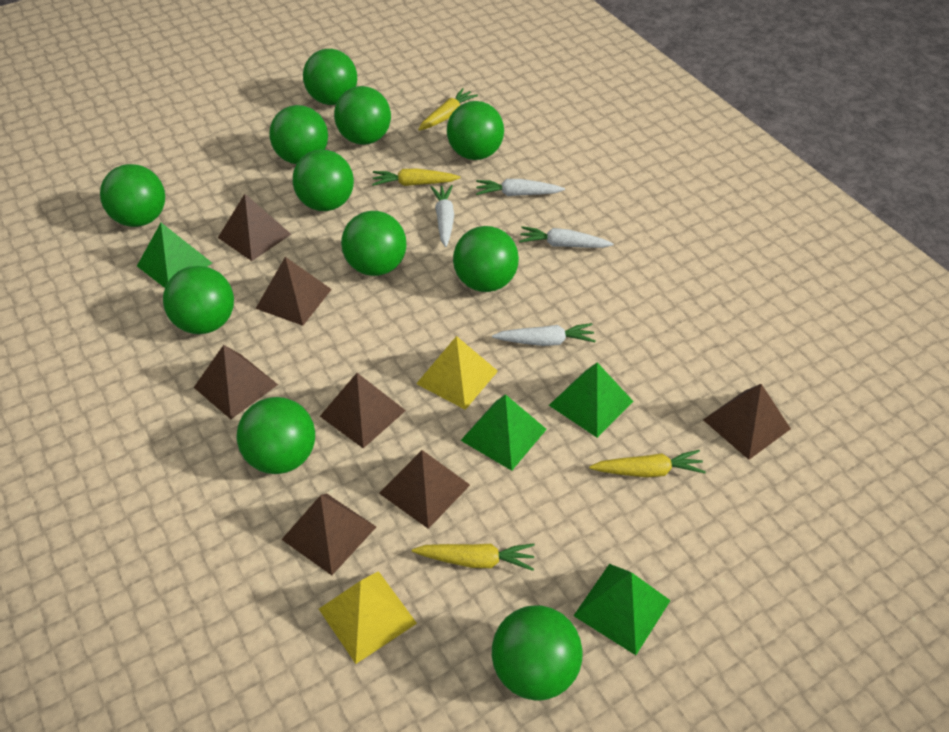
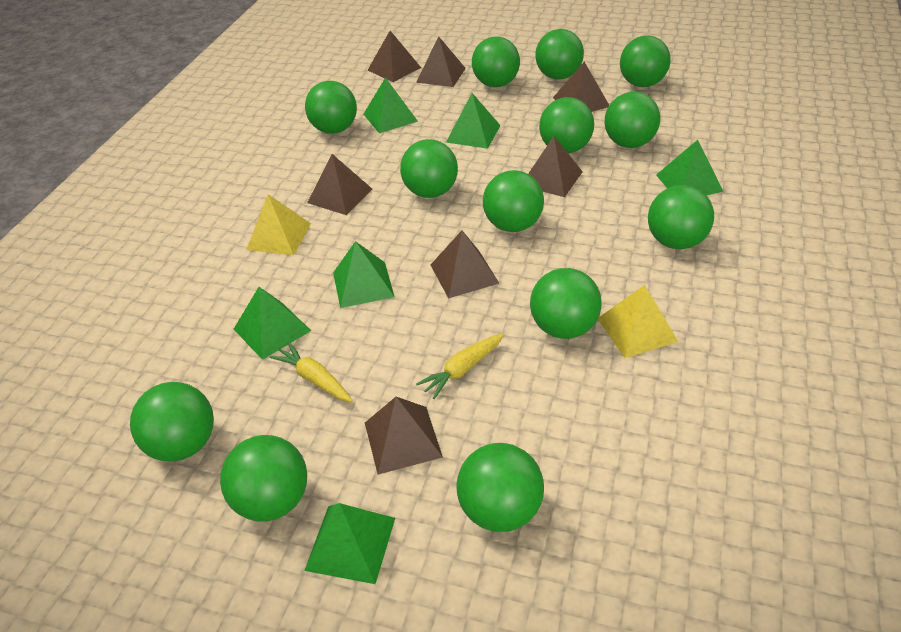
green ball: [100,164,165,227] [163,266,234,334] [237,397,315,474] [269,105,328,164] [293,150,354,211] [303,49,357,105] [334,86,391,145] [341,211,406,276] [447,101,504,160] [453,226,519,292] [492,605,583,701] = 11 -> [130,382,214,462] [220,435,307,521] [305,81,357,134] [400,139,458,198] [456,443,544,532] [472,36,520,87] [483,170,544,232] [530,268,602,339] [535,29,584,79] [539,97,594,153] [605,92,660,148] [620,36,671,87] [648,185,714,249] = 13
green pyramid: [137,223,212,288] [460,394,547,471] [549,362,633,438] [573,564,671,655] = 4 -> [234,287,311,360] [304,503,395,584] [333,241,395,308] [363,77,418,133] [446,93,501,149] [656,140,723,196] = 6
white carrot: [431,185,454,247] [476,179,565,196] [492,323,596,346] [519,226,614,248] = 4 -> none = 0
yellow carrot: [372,168,460,186] [412,543,535,571] [418,88,478,131] [589,450,706,478] = 4 -> [270,342,353,402] [416,333,504,399] = 2

